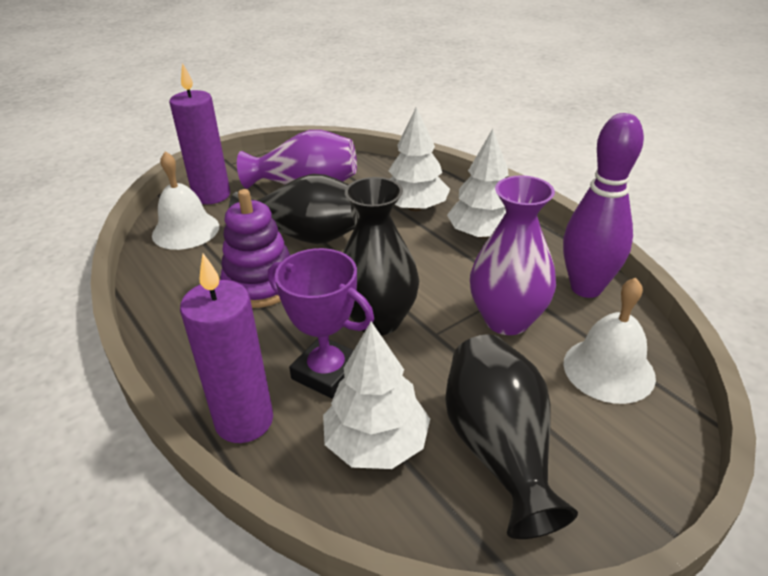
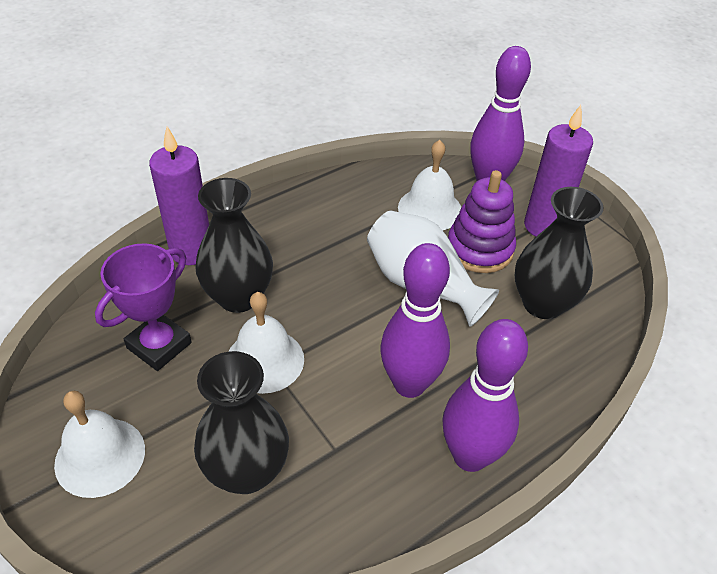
purple bowling pin: [563,113,644,298] = 1 -> [381,243,450,398] [442,319,528,472] [470,46,531,181] = 3
purple vase: [237,130,357,189] [470,175,556,335] = 2 -> none = 0
white bell: [152,151,219,250] [563,278,656,404] = 2 -> [54,391,145,498] [228,292,304,394] [398,140,461,230] = 3
white tree: [323,322,430,469] [389,107,450,211] [447,129,509,238] = 3 -> none = 0
white vase: none = 0 -> [367,211,499,327] = 1

